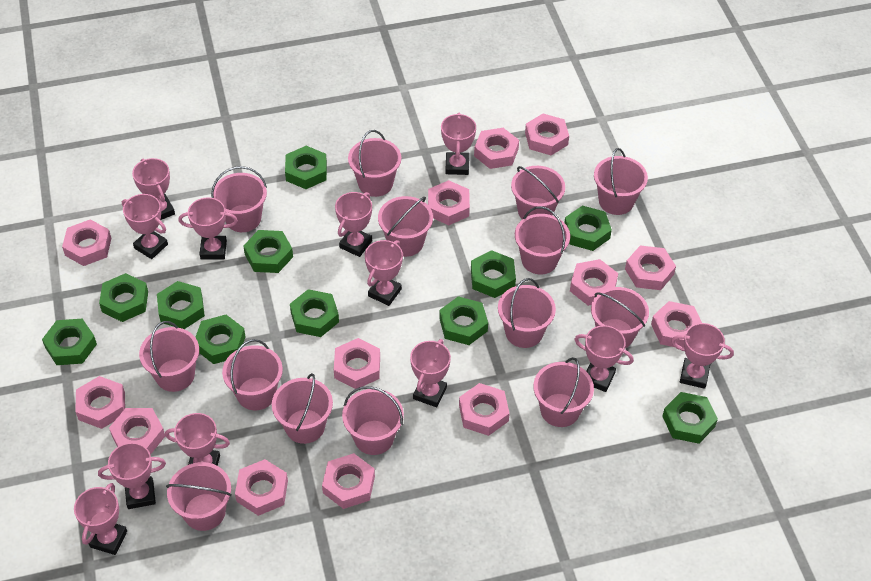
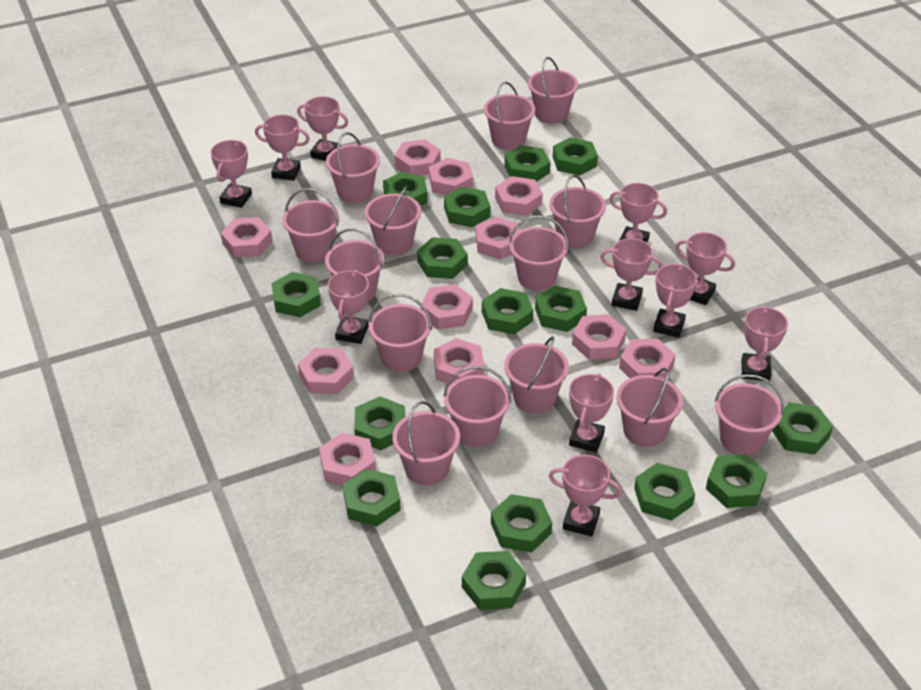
green nut: [42,319,97,365] [99,273,148,322] [157,281,205,329] [195,315,246,364] [243,230,293,273] [285,146,327,189] [290,289,339,337] [439,296,488,345] [471,250,516,298] [564,206,612,251] [662,392,718,444] = 11 -> [271,272,321,317] [343,469,401,526] [354,396,405,450] [383,172,428,206] [417,237,468,279] [444,187,490,227] [462,551,526,610] [482,288,533,334] [491,494,552,552] [504,145,551,182] [535,285,587,332] [553,137,598,176] [634,463,695,521] [706,454,767,508] [772,402,833,455] = 15
pink nut: [62,219,111,266] [75,376,125,429] [109,408,165,455] [235,459,288,516] [322,453,375,509] [334,338,380,389] [428,180,470,225] [459,383,510,436] [474,128,519,169] [525,114,569,155] [570,259,618,306] [625,245,676,290] [651,301,702,347] = 13 -> [221,217,272,258] [298,348,354,394] [319,433,376,485] [395,139,441,176] [421,284,473,330] [429,158,473,195] [434,338,484,385] [476,217,520,260] [495,176,543,216] [572,314,626,360] [619,338,676,379] = 11
pink trophy: [74,483,127,555] [98,442,166,509] [122,194,168,259] [132,158,175,220] [165,413,230,466] [179,197,238,259] [335,192,372,257] [365,240,403,306] [410,339,451,407] [441,113,476,175] [574,325,634,392] [671,323,734,389] = 12 -> [210,140,252,208] [255,115,310,181] [297,96,348,161] [328,270,369,344] [549,455,622,536] [569,373,614,453] [600,238,663,311] [609,183,667,243] [653,264,697,338] [675,232,735,305] [742,306,788,381] = 11

